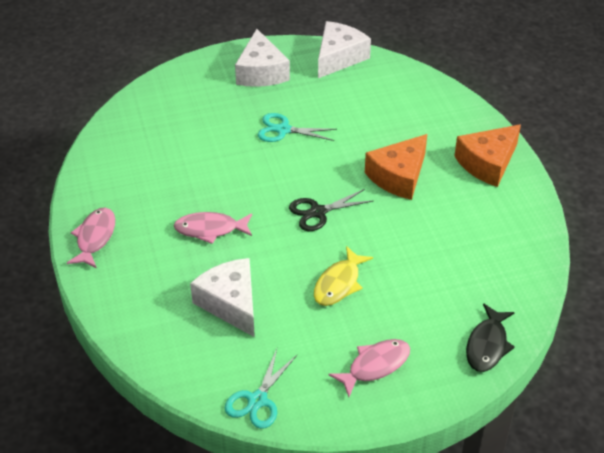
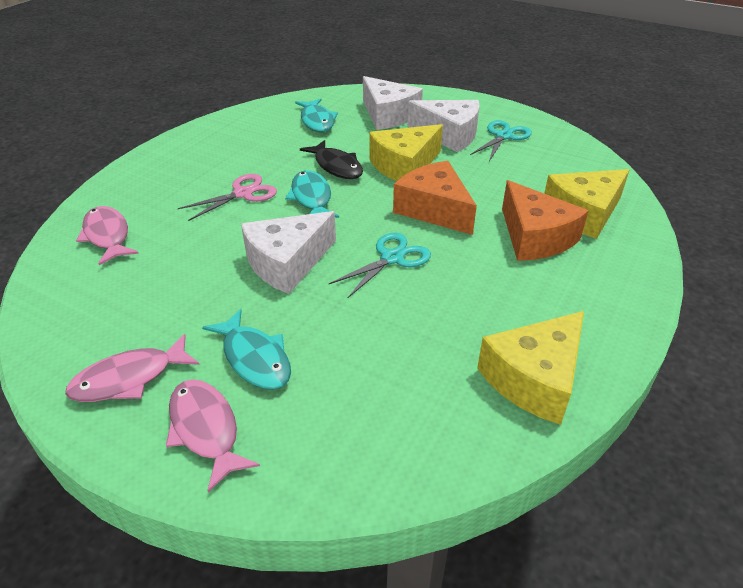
black scissors: [289,189,373,231] = 1 -> none = 0
pink scissors: none = 0 -> [178,174,277,221] = 1
turquoise fish: none = 0 -> [202,309,291,390] [285,170,339,218] [295,98,338,132] = 3
yellow cheese: none = 0 -> [369,124,443,181] [477,311,584,425] [544,169,629,239] = 3
yellow fish: [314,246,373,306] = 1 -> none = 0

